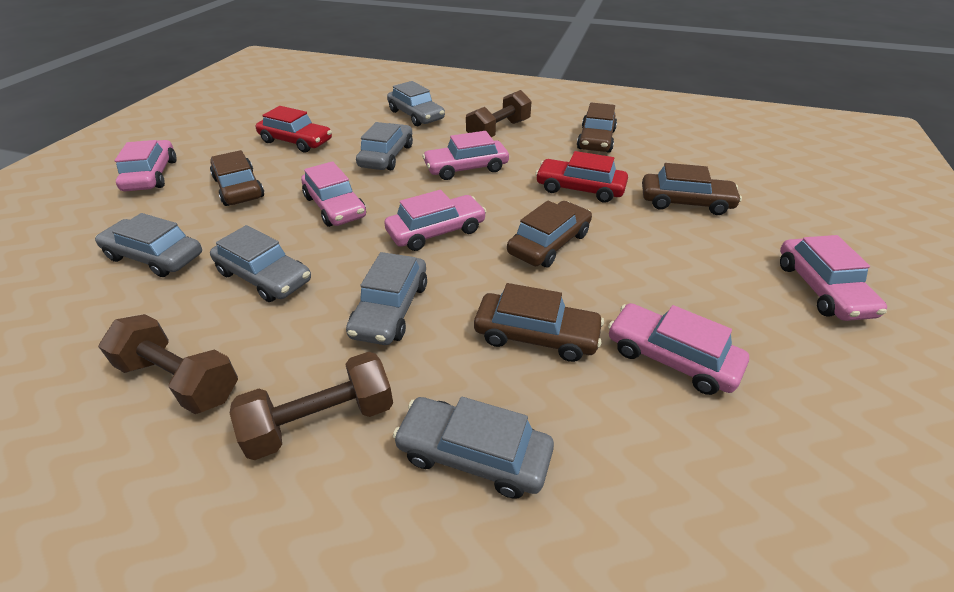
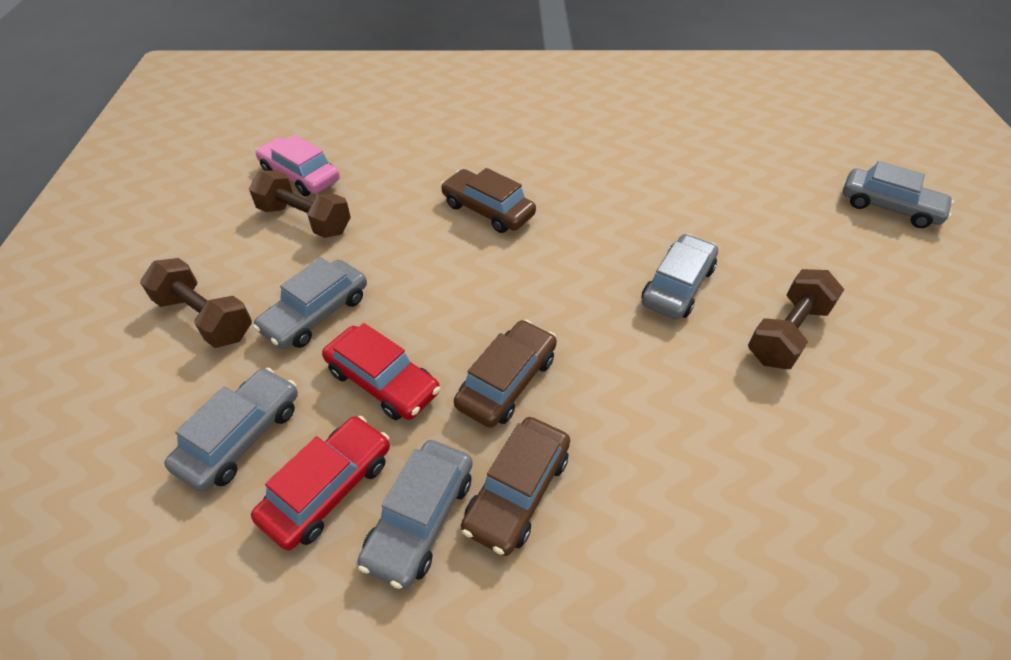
brown car: [210,150,264,206] [474,283,604,362] [507,201,592,267] [577,103,617,153] [642,163,742,215] = 5 -> [441,168,536,233] [454,320,557,428] [461,417,570,556] = 3
grey car: [95,213,202,277] [210,225,311,302] [346,252,427,345] [356,122,413,170] [387,81,445,126] [393,397,554,499] = 6 -> [164,368,298,492] [253,257,367,349] [357,440,473,589] [641,234,718,319] [843,161,954,228] = 5
pink car: [115,140,176,191] [301,161,366,227] [384,190,486,251] [422,131,509,180] [608,303,749,395] [780,235,887,321] = 6 -> [256,135,340,196] = 1

